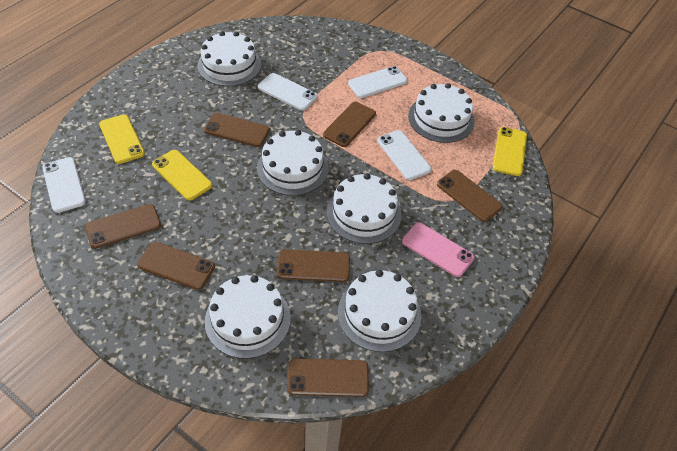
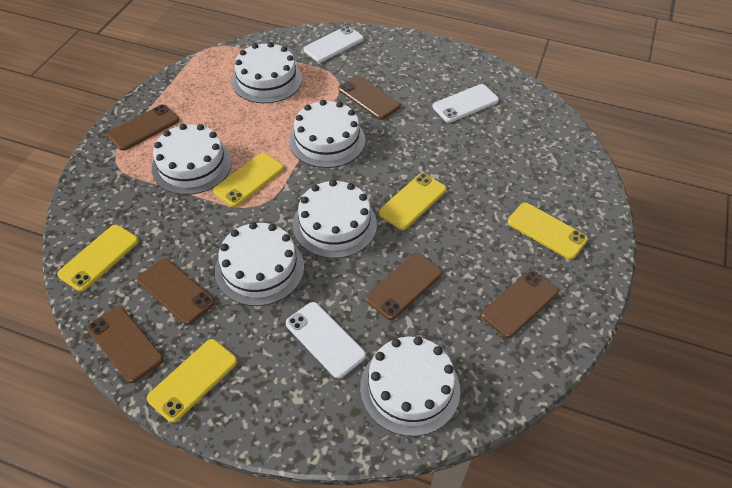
brown phone: [85,204,161,248] [137,242,215,290] [204,113,270,147] [277,249,350,282] [287,358,369,397] [323,102,376,147] [437,170,503,222] = 7 -> [87,306,164,383] [107,105,179,151] [137,258,215,325] [338,76,401,120] [365,253,442,320] [481,270,559,338] = 6
pink phone: [402,222,475,277] = 1 -> none = 0
white phone: [42,157,86,213] [258,73,318,111] [348,66,408,98] [377,130,432,180] = 4 -> [286,302,366,378] [303,26,364,62] [432,84,499,123] = 3
yellow phone: [99,114,145,164] [152,150,212,201] [493,127,527,176] = 3 -> [57,225,139,292] [147,339,237,423] [213,153,284,207] [379,173,447,230] [508,203,588,259] = 5

